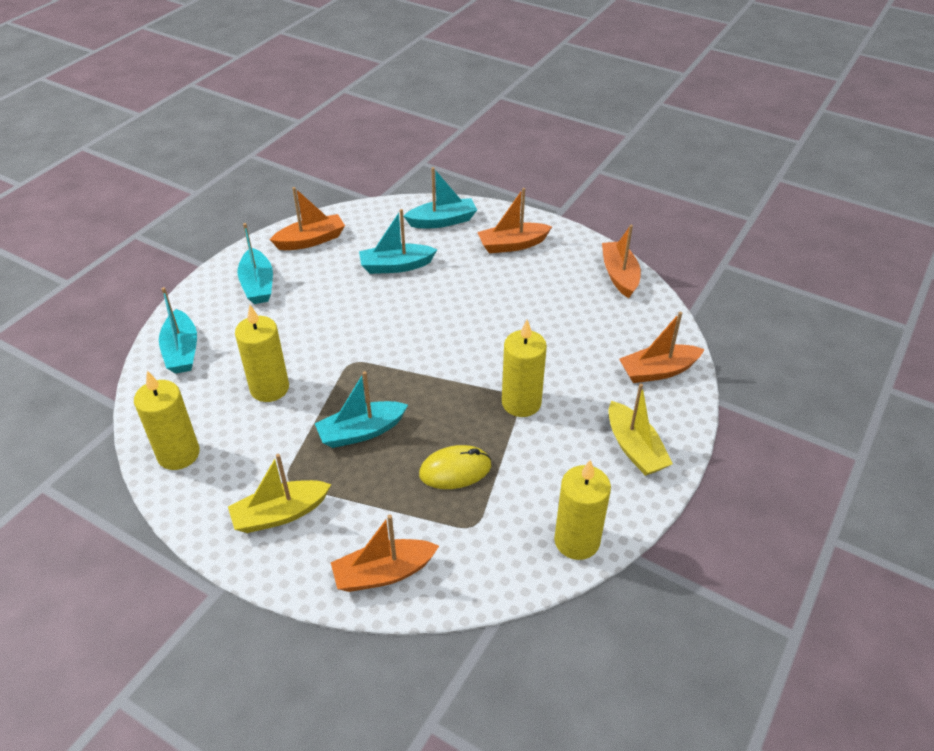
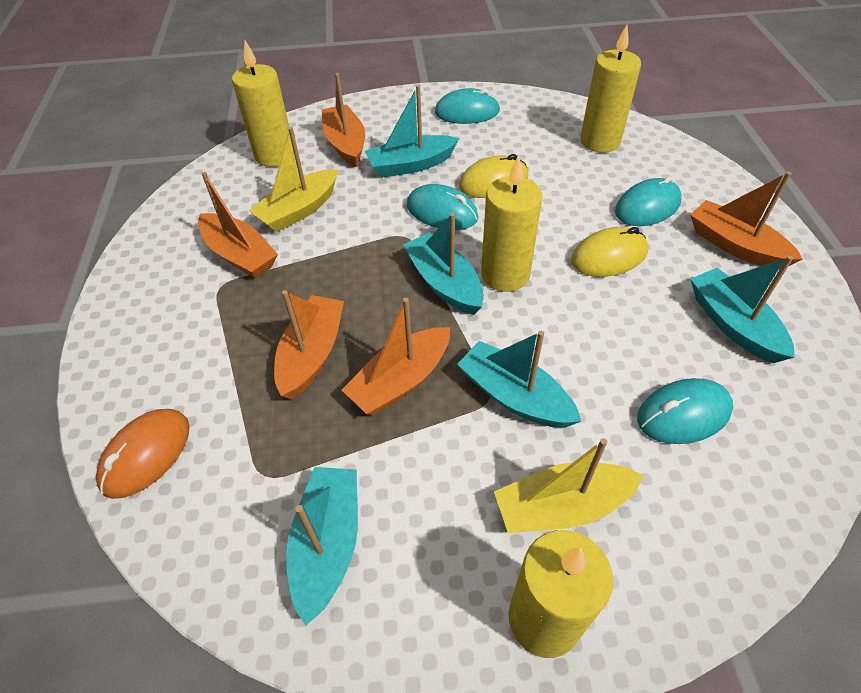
orange mouse: none = 0 -> [96,409,190,499] = 1
turquoise mouse: none = 0 -> [407,184,478,230] [435,88,500,124] [615,176,682,226] [637,378,733,444] = 4
yellow mouse: [419,445,491,489] = 1 -> [459,154,528,198] [571,227,648,277] = 2

